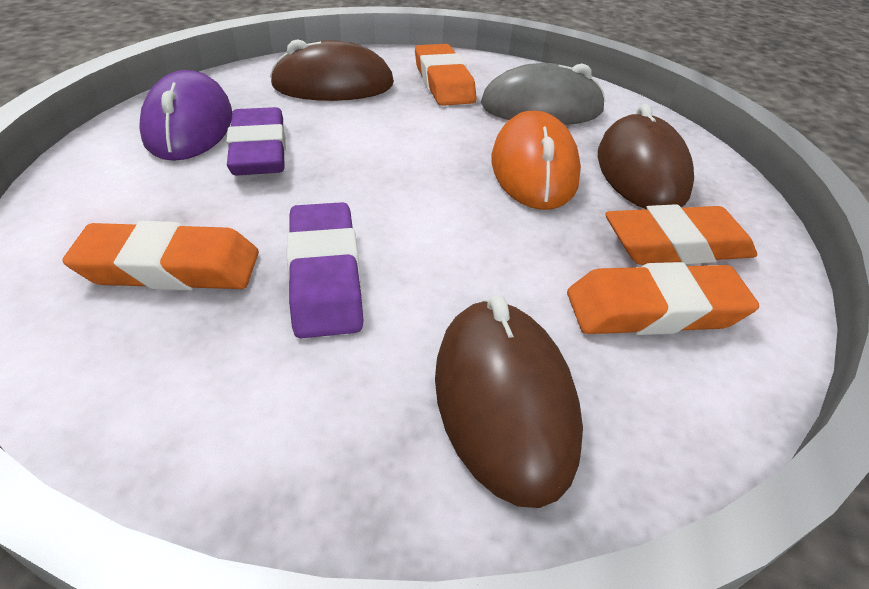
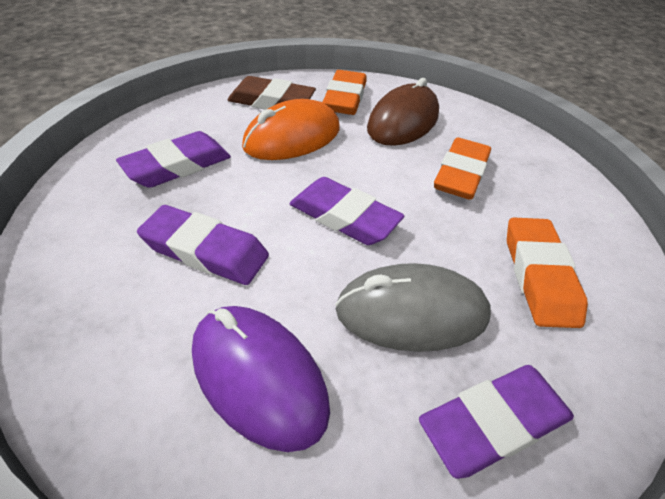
brown eraser: none = 0 -> [227,76,316,110] = 1
brown mouse: [270,39,394,101] [435,295,583,508] [598,104,694,209] = 3 -> [367,78,439,146] = 1
orange eraser: [63,221,259,290] [415,44,477,106] [567,262,759,335] [605,204,757,265] = 4 -> [322,70,367,115] [434,137,491,200] [507,217,588,328] = 3
purple eraser: [226,107,286,175] [287,202,364,338] = 2 -> [116,131,231,188] [137,205,269,285] [290,177,404,245] [419,365,574,479] = 4

